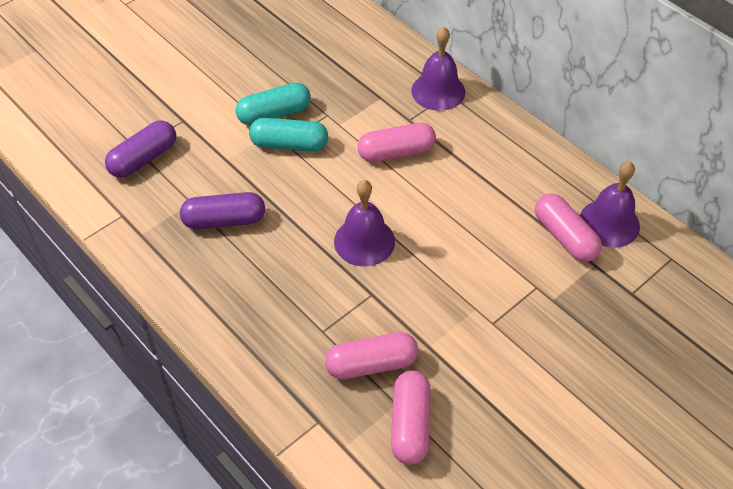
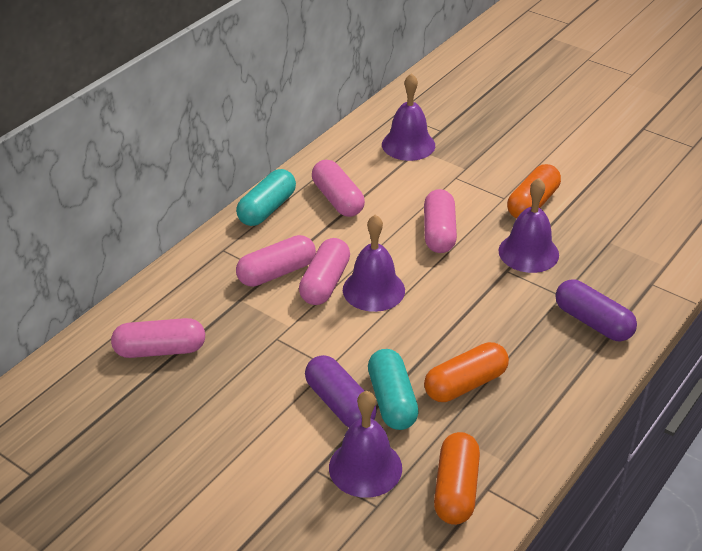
orange capsule: none = 0 -> [424,342,509,402] [434,432,480,525] [507,164,561,219] = 3
pink capsule: [325,332,418,379] [357,123,436,162] [391,371,431,465] [535,193,602,262] = 4 -> [111,318,205,358] [236,235,316,287] [299,238,350,305] [312,160,365,217] [424,189,457,253] = 5
purple bell: [334,180,395,266] [411,26,465,111] [580,161,640,248] = 3 -> [329,391,402,498] [343,215,405,312] [382,73,435,161] [498,178,559,273] = 4

